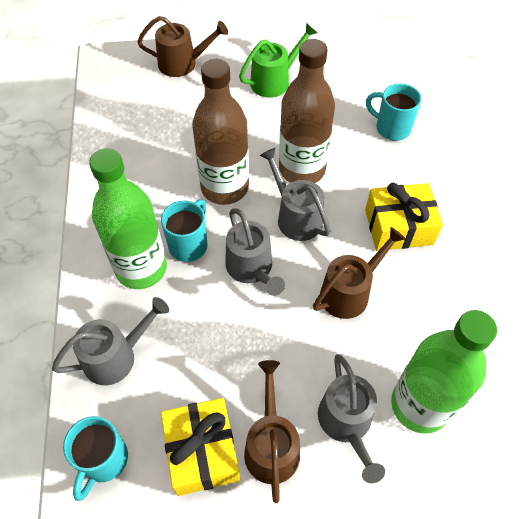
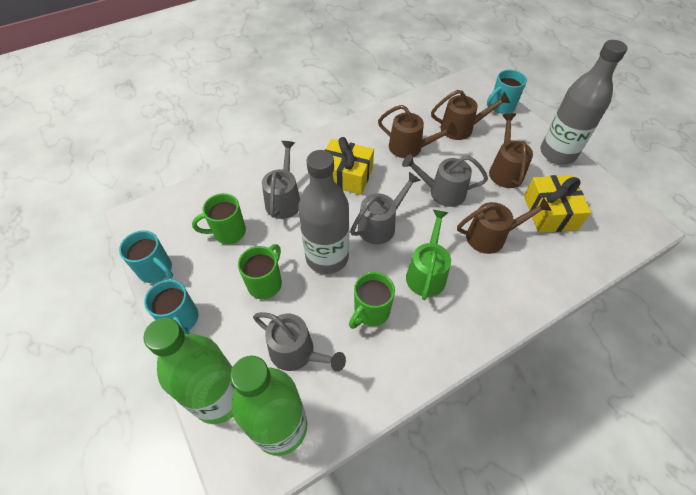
brown bottle: [192,59,249,205] [279,39,335,183] = 2 -> none = 0
brown watering can: [137,16,228,77] [244,360,300,503] [313,227,405,319] = 3 -> [378,105,457,158] [431,90,510,140] [457,197,552,254] [489,113,533,188] = 4
green mug: none = 0 -> [192,193,246,244] [238,244,282,299] [349,272,395,329] = 3
grey bottle: none = 0 -> [298,150,349,274] [540,40,628,165] = 2

